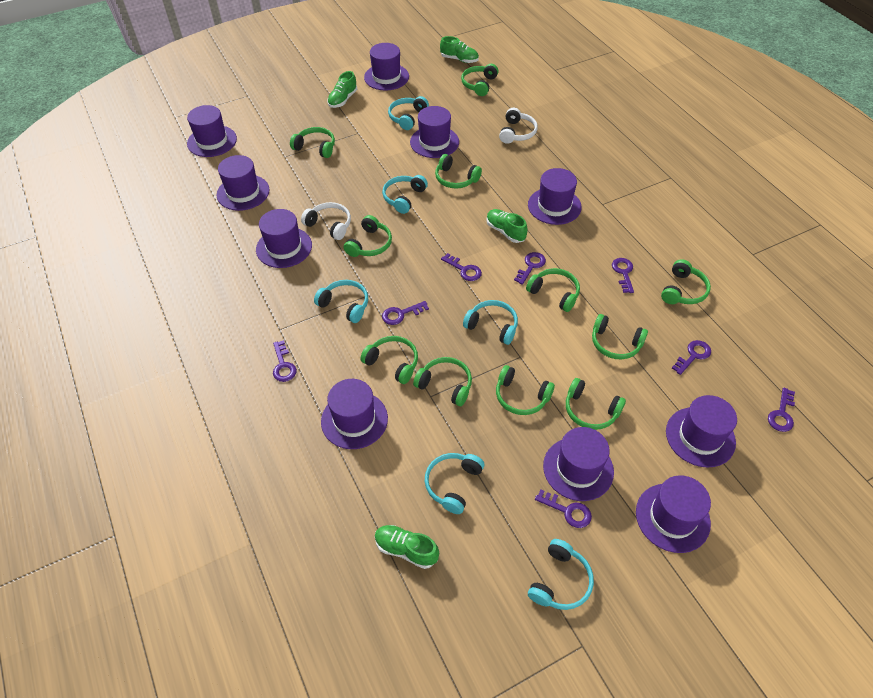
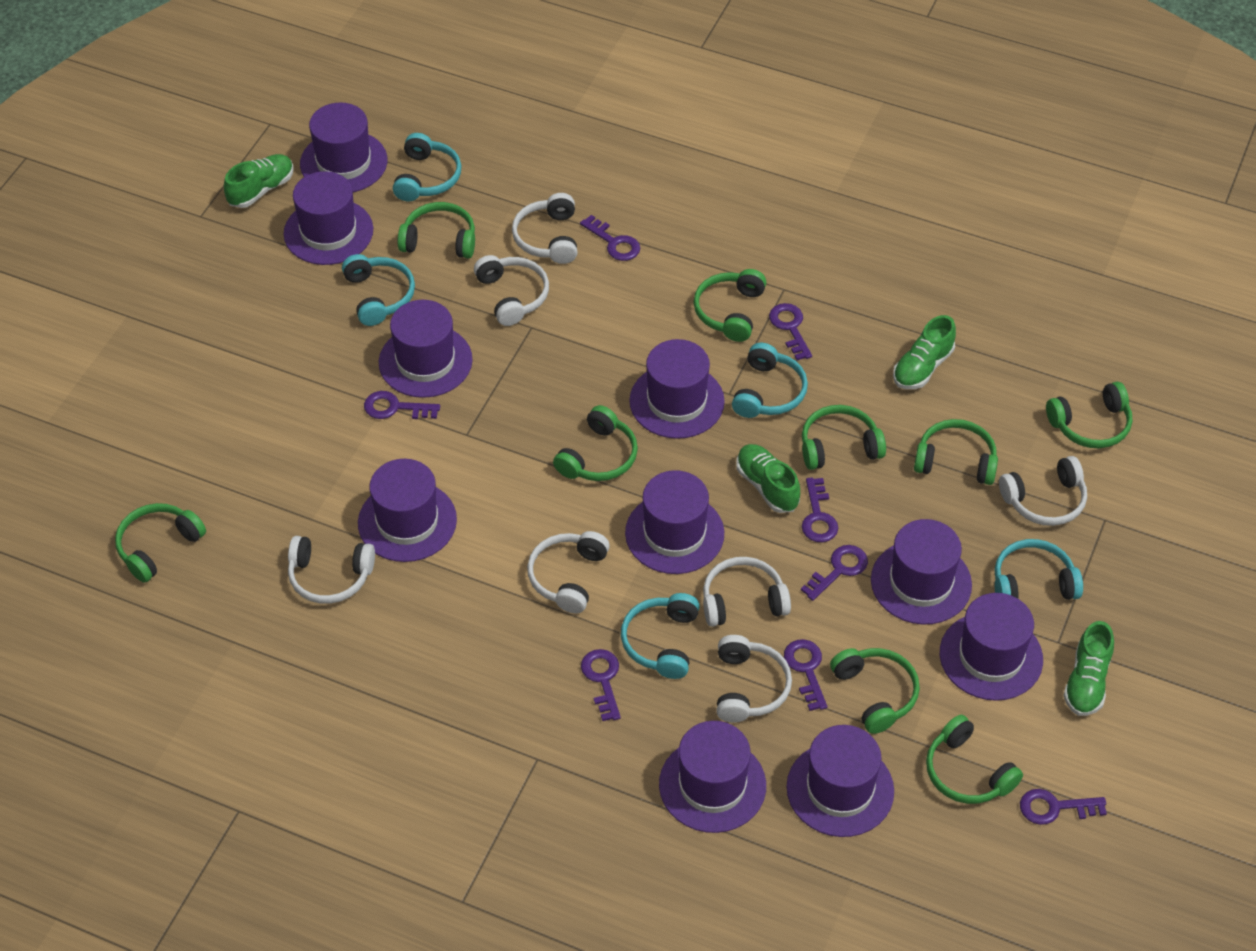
green headphones: [290,127,335,158] [344,215,392,257] [360,336,418,384] [413,357,472,406] [435,154,482,189] [461,64,499,96] [496,365,555,415] [526,268,580,312] [566,378,626,430] [592,314,648,359] [661,259,711,304] = 11 -> [115,503,206,583] [398,202,475,258] [553,405,638,481] [694,269,767,342] [802,405,886,470] [830,648,920,734] [914,419,998,485] [926,715,1023,804] [1046,382,1132,448] = 9
turquoise headphones: [314,280,368,323] [382,175,428,214] [388,96,429,130] [425,453,484,514] [463,300,518,345] [528,539,594,610] = 6 -> [342,254,415,326] [393,133,462,201] [621,593,700,679] [732,343,808,418] [995,539,1083,600] = 5
white headphones: [301,202,351,240] [499,108,538,144] = 2 -> [288,536,375,604] [474,255,549,326] [512,193,577,264] [527,531,610,613] [703,557,791,627] [717,635,792,723] [999,456,1087,526] = 7

